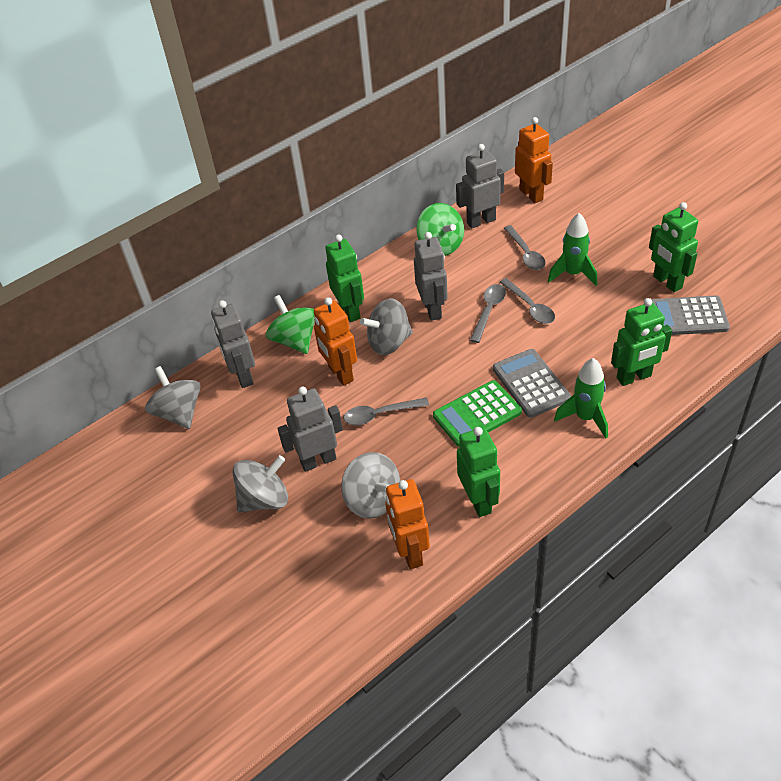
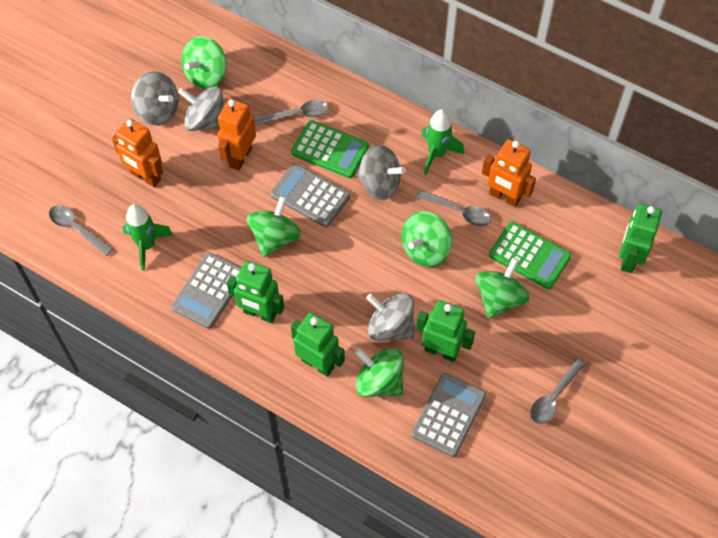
green calculator: [433,380,522,447] = 1 -> [291,120,369,178] [489,222,571,289] = 2
green spinning top: [266,295,315,354] [416,203,464,256] = 2 -> [181,36,226,89] [247,196,301,257] [355,348,404,397] [401,211,452,267] [475,258,529,318] = 5
grey calculator: [493,349,571,418] [651,295,730,335] = 2 -> [171,252,241,329] [270,163,350,227] [411,373,486,457] = 3
grey robot: [211,300,255,388] [278,387,343,472] [414,232,448,321] [456,144,504,229] = 4 -> none = 0

